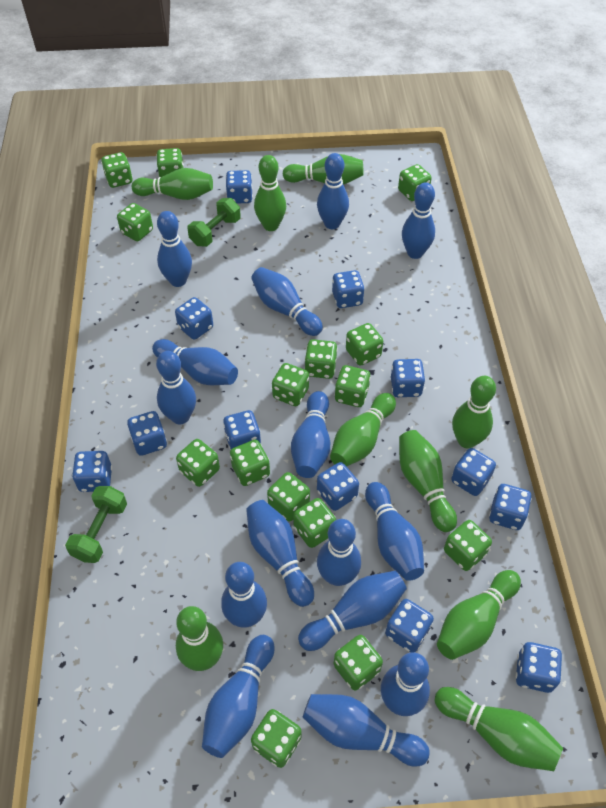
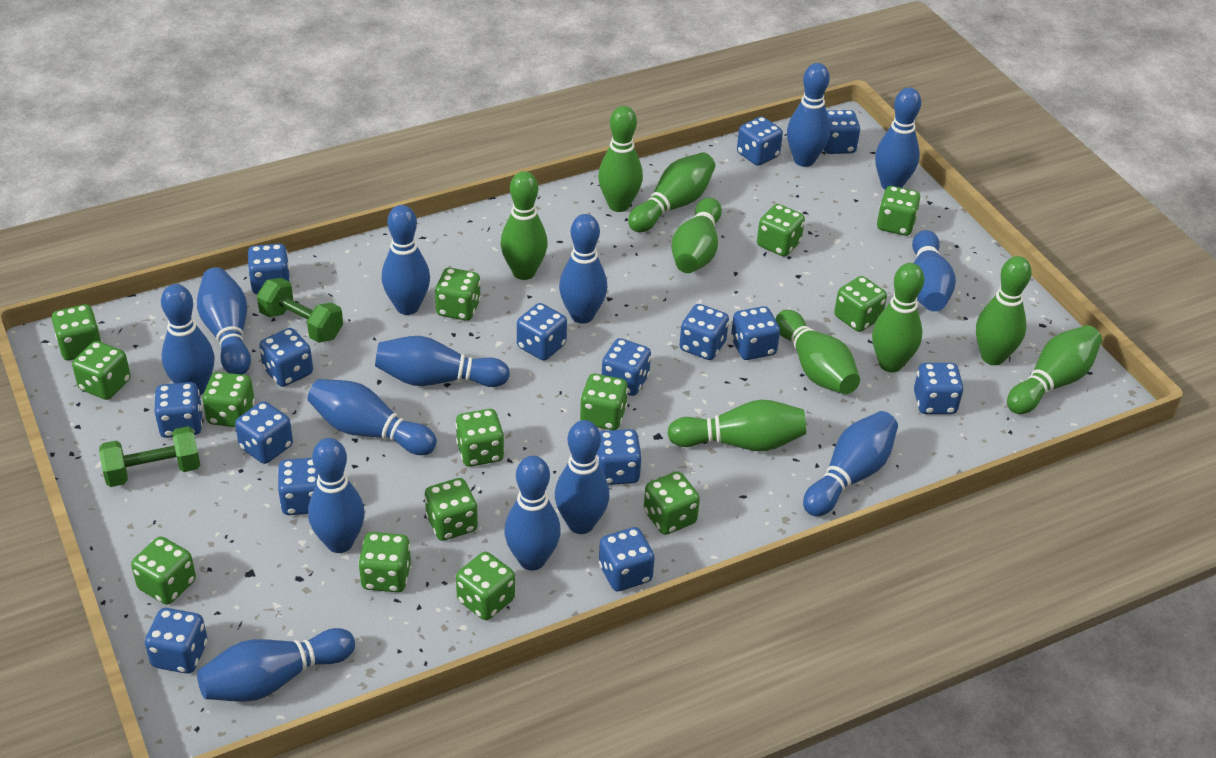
blue bowling pin: [152,339,238,385] [156,351,196,424] [157,211,192,287] [202,635,275,758] [221,562,267,628] [246,500,314,607] [251,267,323,336] [291,391,330,478] [298,571,407,651] [303,694,430,767] [317,153,349,229] [317,519,361,586] [365,482,424,581] [381,652,430,716] [402,183,435,259] = 15 -> [161,284,215,395] [197,267,251,375] [197,628,355,702] [308,379,437,455] [308,438,365,553] [375,336,510,387] [382,205,430,315] [504,456,561,570] [555,420,610,534] [559,214,607,324] [787,63,830,167] [803,411,898,516] [875,88,921,190] [912,230,956,311] = 14
blue dice: [72,451,112,492] [127,411,167,456] [175,297,213,340] [223,410,261,450] [226,170,253,203] [317,462,359,511] [332,270,365,308] [385,599,434,652] [391,359,425,397] [451,448,496,496] [489,484,532,530] [516,642,562,693] = 12 -> [145,608,208,674] [155,382,203,438] [235,401,293,464] [248,244,291,294] [259,328,313,387] [278,458,318,515] [517,303,567,361] [596,429,642,485] [599,527,655,591] [602,338,651,396] [679,304,729,360] [731,306,780,360] [737,116,783,166] [824,110,861,154] [914,363,964,414] = 15
green dice: [101,152,133,188] [117,203,153,241] [157,148,184,177] [176,439,220,487] [230,440,270,486] [251,709,301,768] [267,472,310,521] [272,363,309,406] [293,498,336,548] [305,339,338,379] [334,635,383,690] [335,365,371,407] [346,323,383,366] [398,164,432,201] [444,520,492,571] = 15 -> [52,304,102,360] [72,341,131,400] [131,537,196,605] [202,372,255,427] [358,532,411,592] [424,478,478,541] [435,268,481,321] [455,409,504,467] [456,552,515,620] [580,374,628,430] [644,471,700,535] [757,204,805,257] [834,276,887,332] [877,186,921,236] = 14

